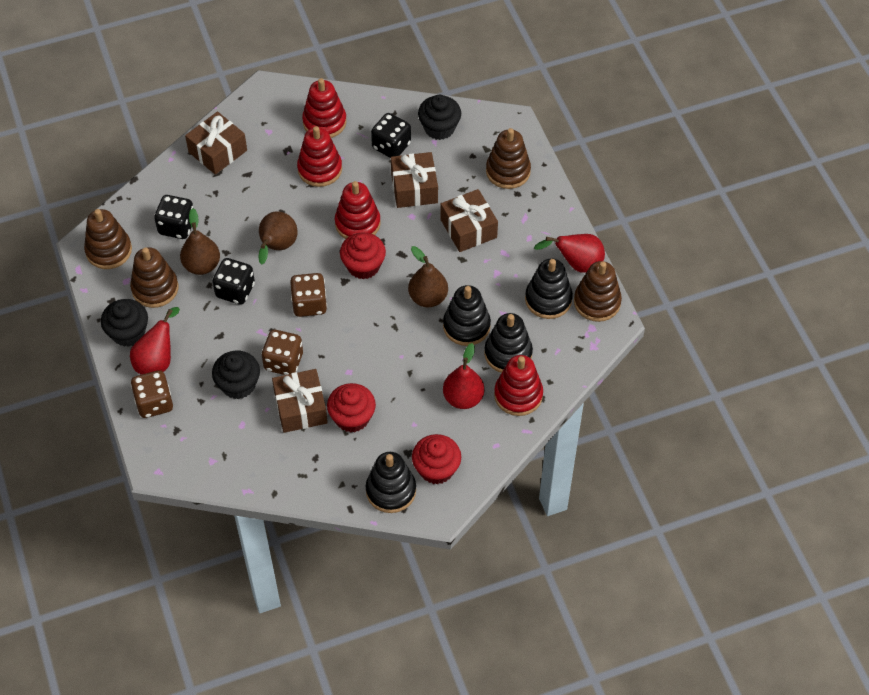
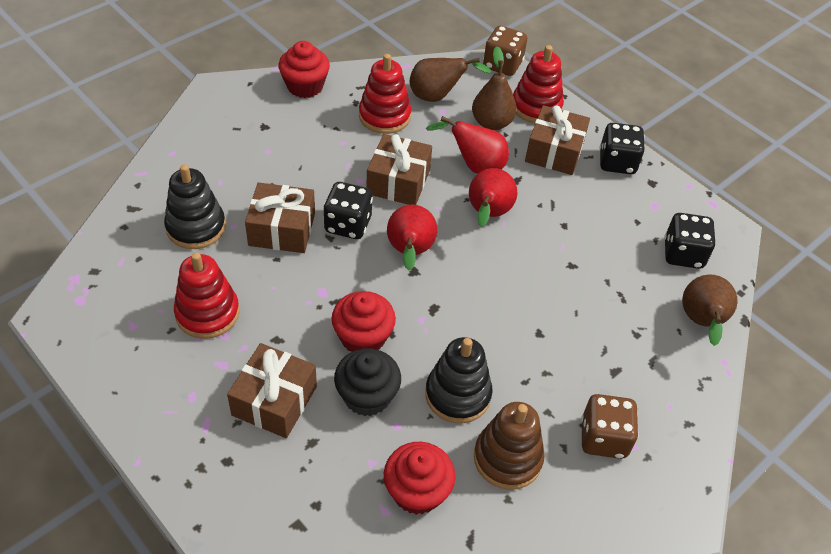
black cupcake: [101,299,148,347] [212,351,260,399] [418,95,461,140] = 3 -> [334,348,401,416] = 1
black stacking toy: [366,452,416,513] [443,285,491,346] [484,313,533,373] [525,258,573,319] = 4 -> [164,164,226,249] [425,337,493,423] = 2
brown dice: [131,370,173,418] [261,330,303,375] [290,273,327,317] = 3 -> [483,26,527,76] [581,394,639,459] = 2
brown stacking toy: [84,209,132,269] [130,247,178,308] [486,128,531,189] [574,261,622,322] = 4 -> [474,402,545,490] = 1
red stacking toy: [297,126,342,187] [302,78,347,138] [335,181,381,239] [494,355,543,416] = 4 -> [174,252,239,339] [359,54,411,134] [513,45,564,123] = 3

